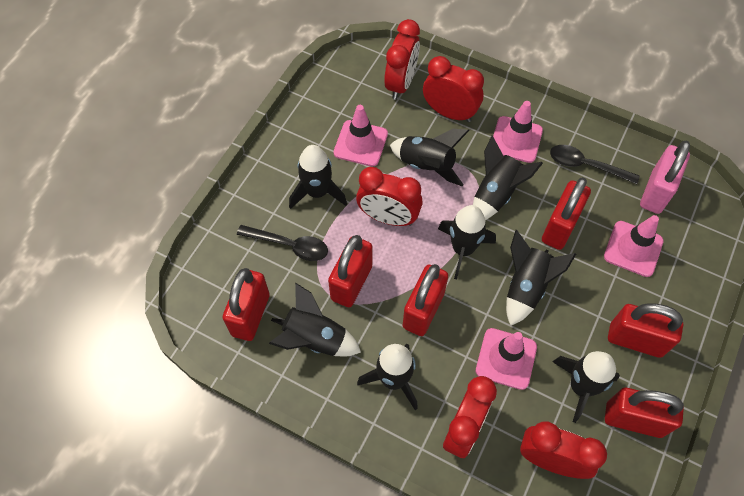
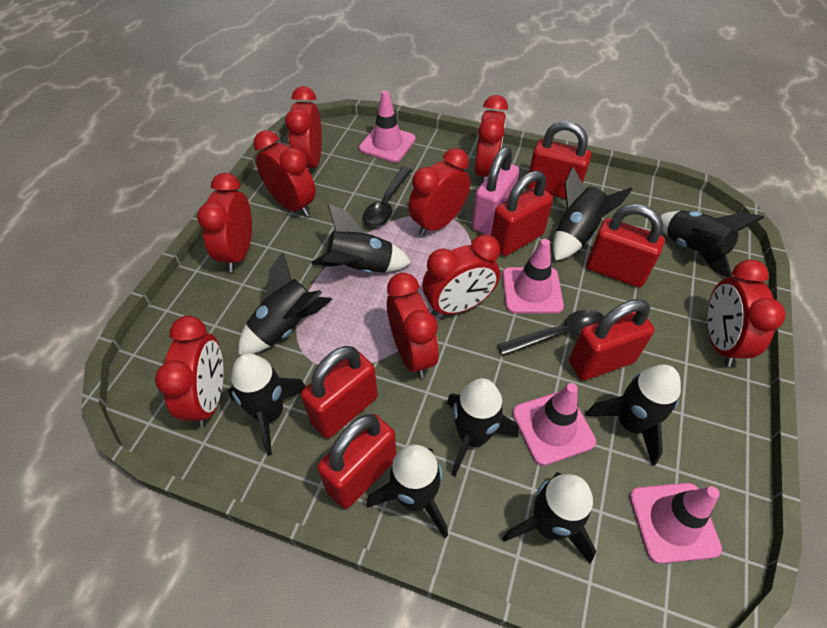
black rocket: [269,283,361,357] [289,145,347,209] [357,344,418,410] [390,129,469,186] [438,205,496,279] [473,135,543,220] [506,230,576,326] [553,351,620,423] = 8 -> [228,353,306,456] [238,252,332,355] [311,204,411,273] [367,445,448,538] [447,378,519,477] [502,472,596,563] [553,167,633,261] [586,365,681,466] [660,211,764,278] = 9
red clock: [356,167,423,226] [384,19,420,100] [423,56,484,122] [443,376,497,458] [520,421,607,479] = 5 -> [155,316,223,427] [197,173,252,272] [254,130,316,217] [285,86,322,172] [387,273,439,378] [408,148,470,236] [422,235,500,316] [475,95,508,182] [707,260,786,367] = 9

